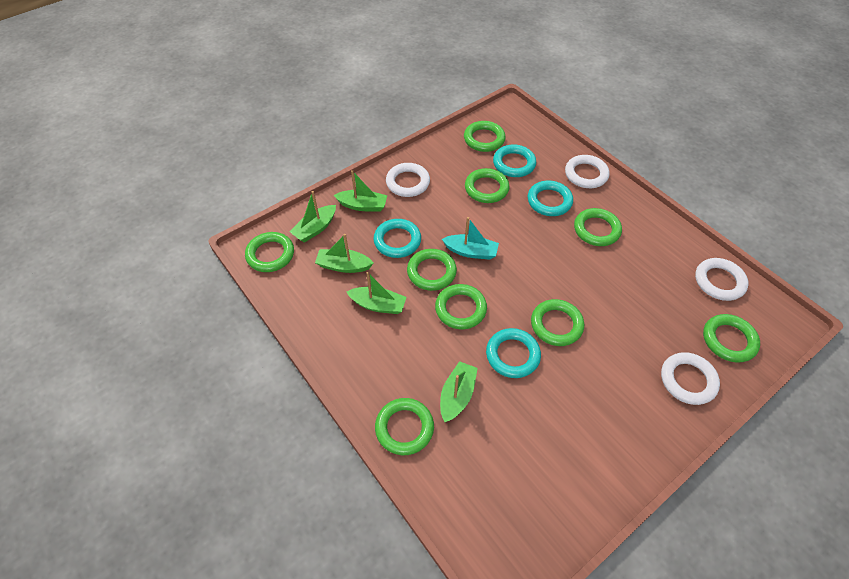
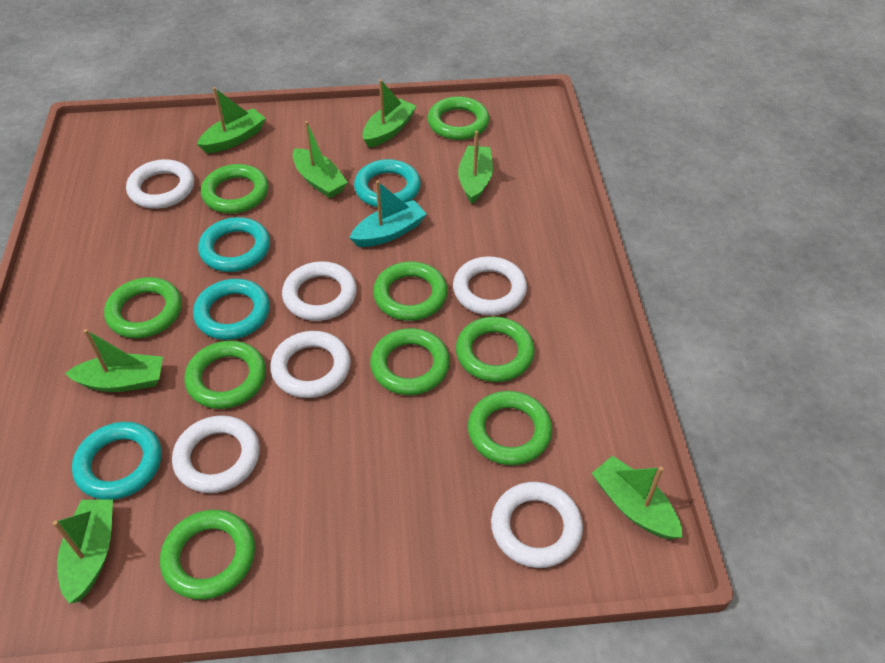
green boat: [290,191,336,243] [315,234,373,273] [334,170,387,212] [347,272,407,314] [440,361,478,422] = 5 -> [53,499,113,604] [65,329,163,392] [197,87,266,153] [293,121,348,198] [362,79,417,148] [458,131,493,204] [592,456,683,539] = 7
white ring: [386,163,430,197] [565,155,609,188] [661,352,720,405] [695,258,748,301] = 4 -> [126,159,194,209] [172,415,260,493] [270,331,351,398] [282,261,357,321] [453,256,527,315] [491,482,583,568] = 6

